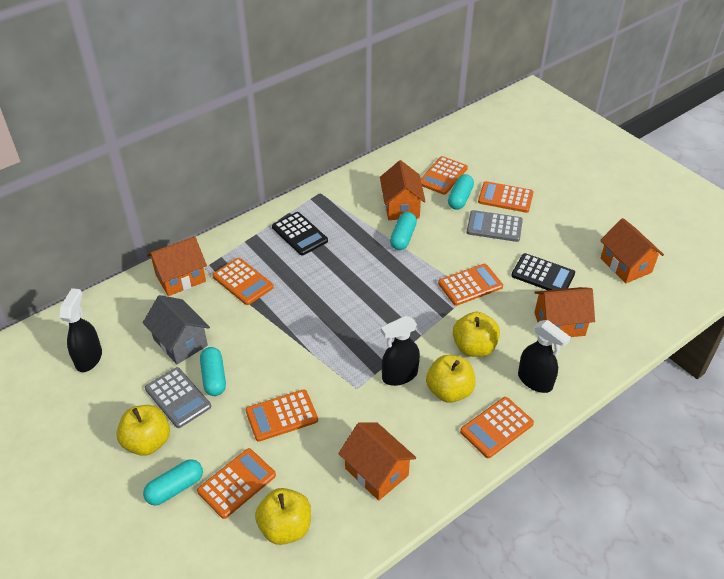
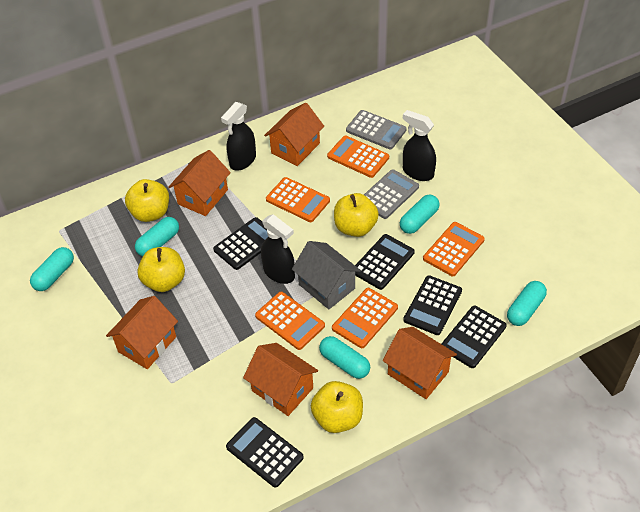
black calculator: [272,212,328,256] [511,253,575,290] = 2 -> [213,217,268,270] [226,417,304,488] [355,234,415,290] [403,275,462,335] [441,306,507,368] = 5
orange calculator: [197,448,276,519] [212,258,274,305] [246,389,318,442] [421,156,468,195] [438,264,503,306] [460,397,534,458] [478,181,534,213] = 7 -> [255,292,325,350] [266,177,330,222] [327,136,389,178] [332,288,398,348] [423,222,485,276] = 5
turquoise capsule: [143,459,203,506] [200,347,226,396] [390,212,417,250] [448,174,474,210] = 4 -> [30,247,74,291] [135,217,179,256] [319,336,370,379] [400,195,440,234] [507,281,547,326] = 5

